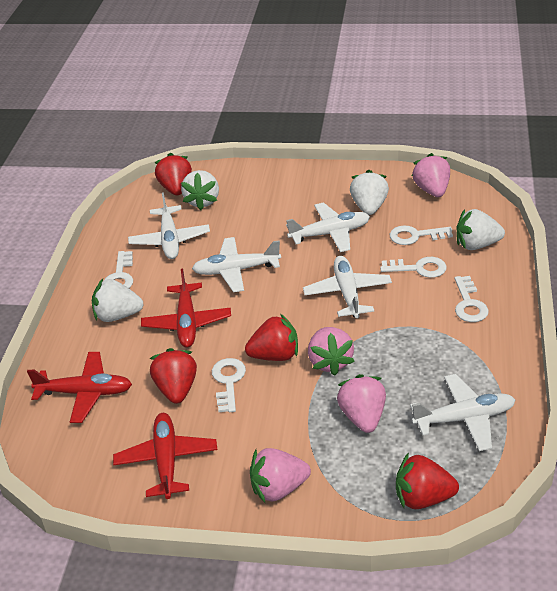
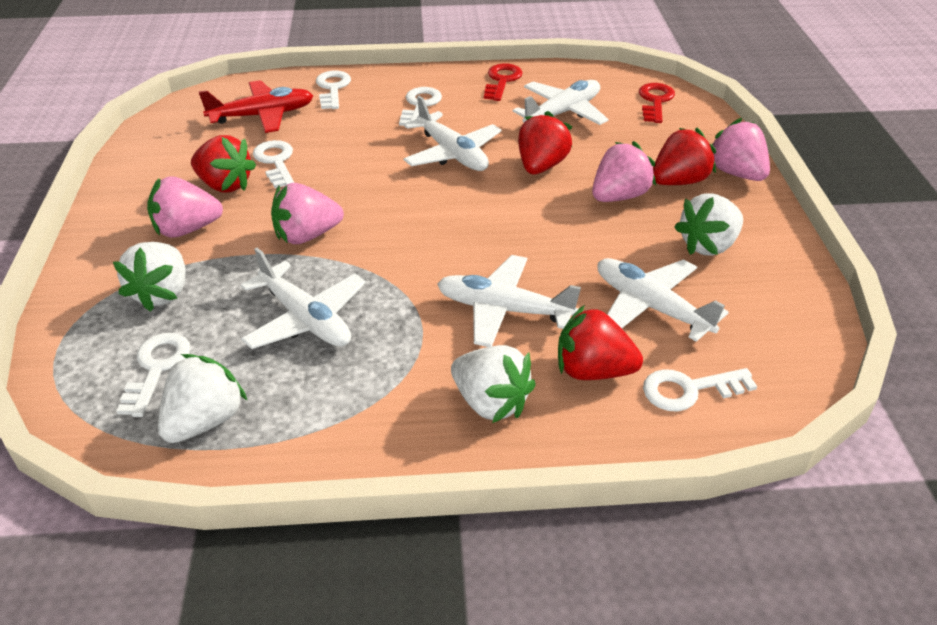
red key: none = 0 -> [484,63,523,101] [639,83,675,123] = 2
red plane: [27,352,132,423] [113,413,217,499] [141,269,231,348] = 3 -> [199,80,313,133] = 1

